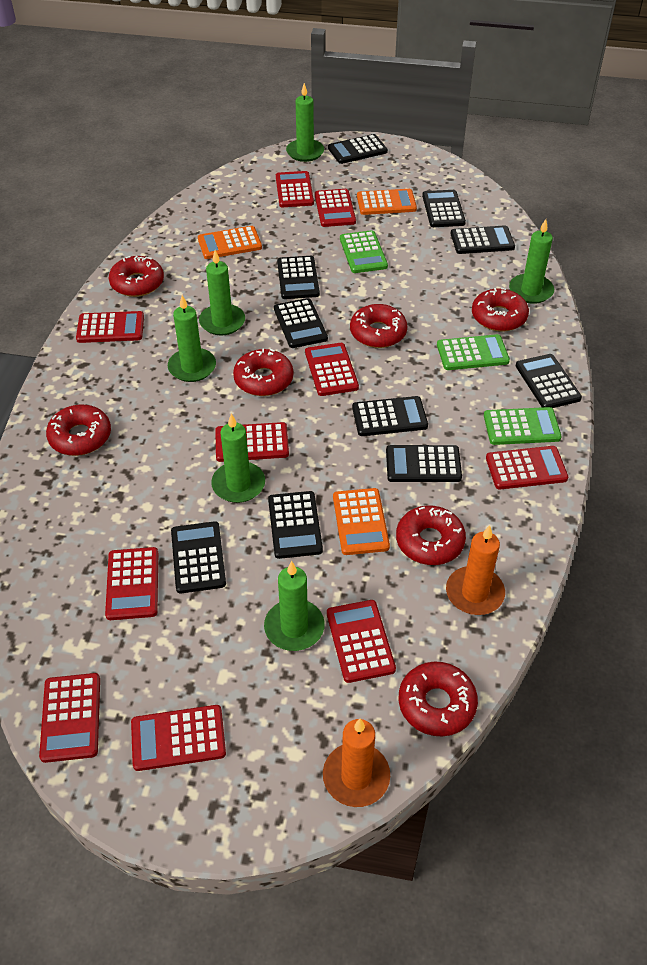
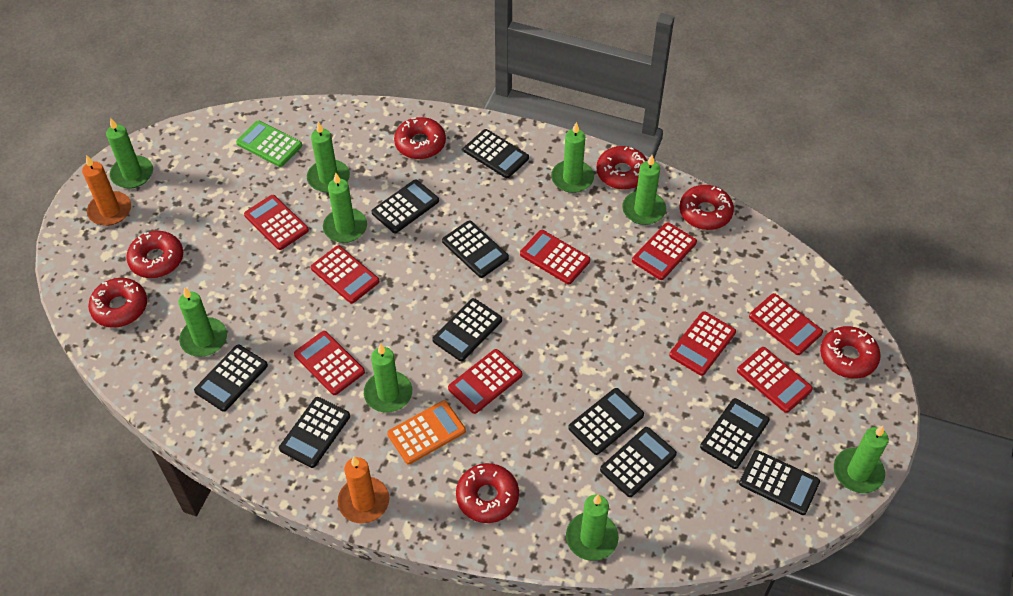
green calculator: [340,230,388,273] [437,334,510,370] [484,407,562,445] = 3 -> [236,120,302,167] = 1
green candle: [168,295,216,382] [199,250,245,335] [211,414,265,503] [264,561,325,651] [286,83,324,162] [509,219,554,304] = 6 -> [106,118,153,188] [178,287,227,357] [307,122,350,193] [323,173,367,243] [364,344,412,413] [551,122,594,193] [566,494,619,561] [622,155,666,225] [834,426,889,493] = 9
orange calculator: [198,226,262,259] [333,488,390,555] [357,189,417,215] = 3 -> [387,400,466,464] = 1
red calculator: [39,673,100,763] [76,311,144,343] [105,547,158,620] [131,705,226,771] [215,422,289,462] [276,171,314,207] [305,343,359,396] [315,189,356,227] [327,600,396,683] [486,446,568,489] = 10 -> [244,195,309,250] [294,331,365,395] [311,246,379,304] [448,349,523,414] [520,230,590,284] [632,222,697,280] [669,311,736,376] [737,347,813,413] [749,293,823,355] = 9

